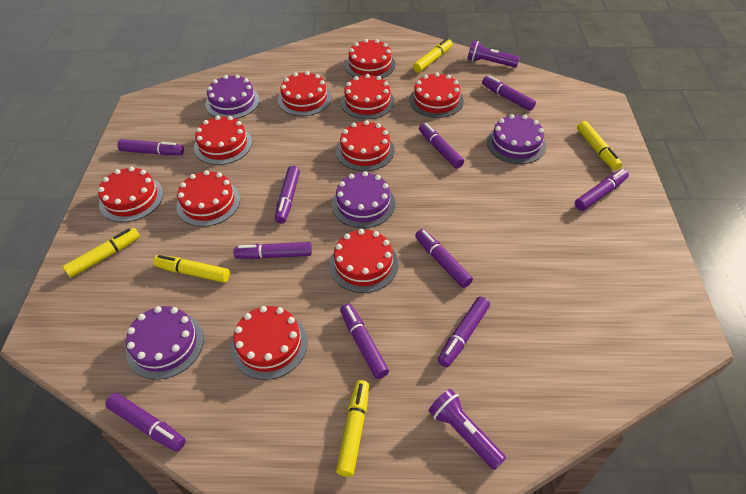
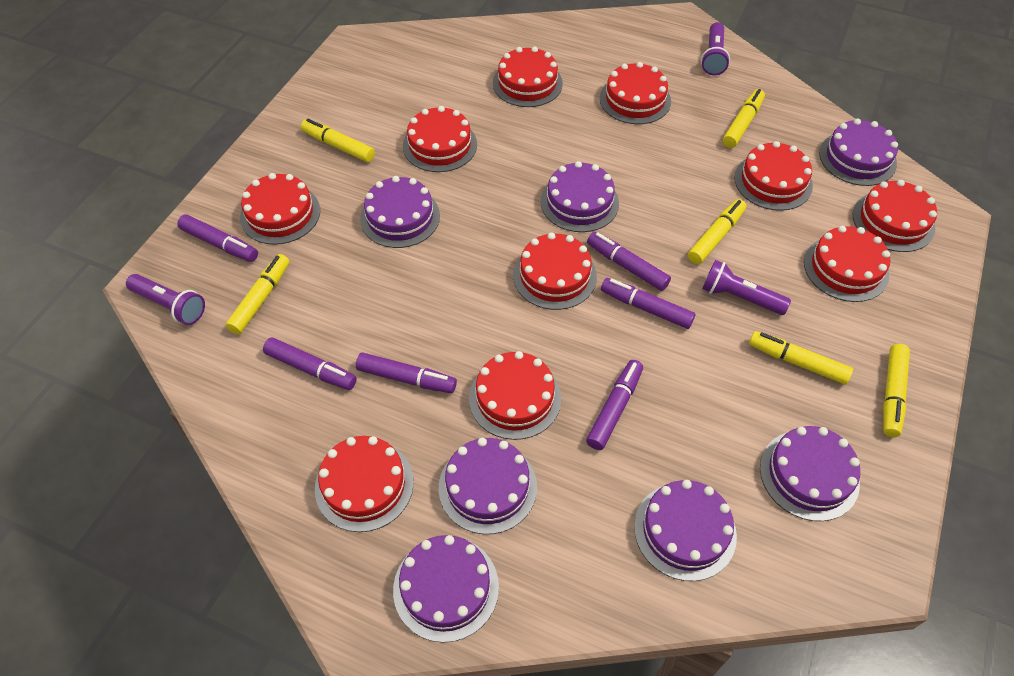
purple cake: [126,306,204,380] [205,75,260,119] [332,171,395,228] [487,114,546,164] = 4 -> [360,176,440,248] [393,535,499,643] [439,438,537,534] [541,161,619,232] [634,480,737,581] [760,426,860,521] [819,119,898,186] = 7
purple flashlight: [428,389,506,470] [467,41,520,67] = 2 -> [126,274,205,325] [701,22,730,75] [702,260,791,315] = 3
purple marker: [105,393,186,452] [117,139,184,155] [234,242,312,259] [275,166,300,223] [340,304,389,379] [415,229,473,288] [419,123,464,169] [438,297,490,367] [482,75,536,111] [575,169,629,211] = 10 -> [177,214,258,262] [263,338,357,390] [356,353,457,393] [586,360,643,450] [587,232,671,291] [601,278,695,329] = 6
yellow marker: [62,228,140,278] [153,255,230,283] [336,380,369,477] [413,38,452,73] [577,121,622,171] = 5 -> [225,254,290,334] [301,119,375,162] [688,199,746,264] [723,89,765,148] [749,331,853,384] [883,344,910,437] = 6

